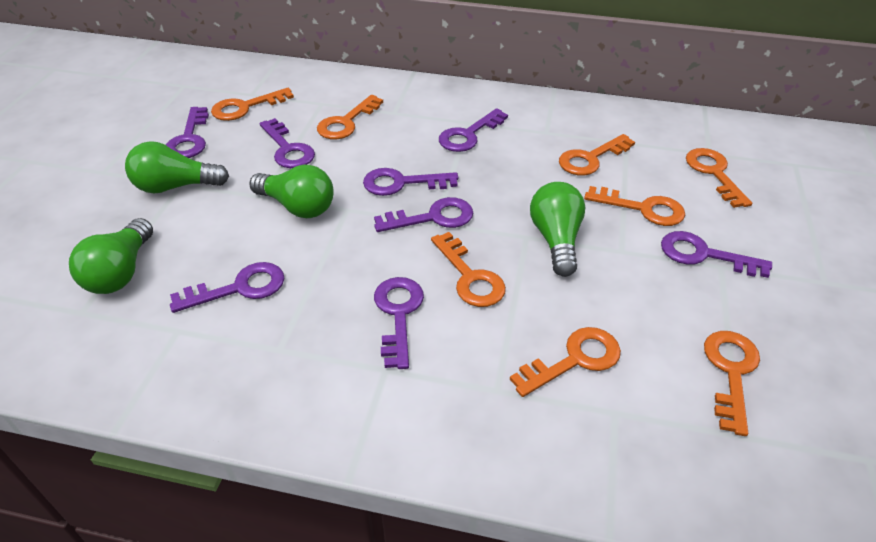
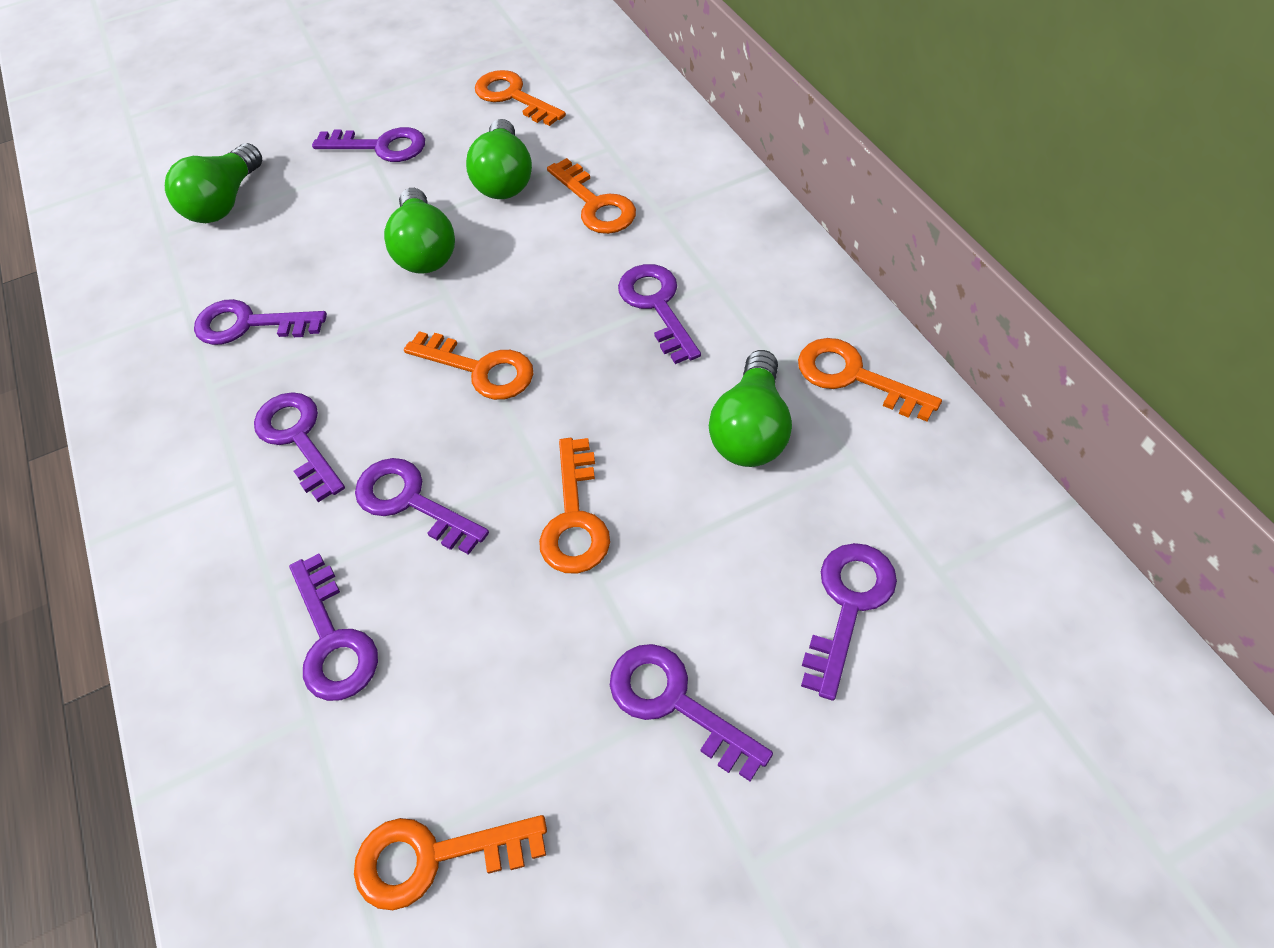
orange key: [211,88,294,121] [317,95,383,139] [431,232,506,307] [510,327,621,397] [559,134,635,176] [584,186,685,226] [686,148,752,208] [704,331,760,436] = 8 -> [354,815,547,910] [404,331,533,400] [475,70,566,126] [539,438,610,574] [547,158,636,234] [798,338,942,421] = 6

